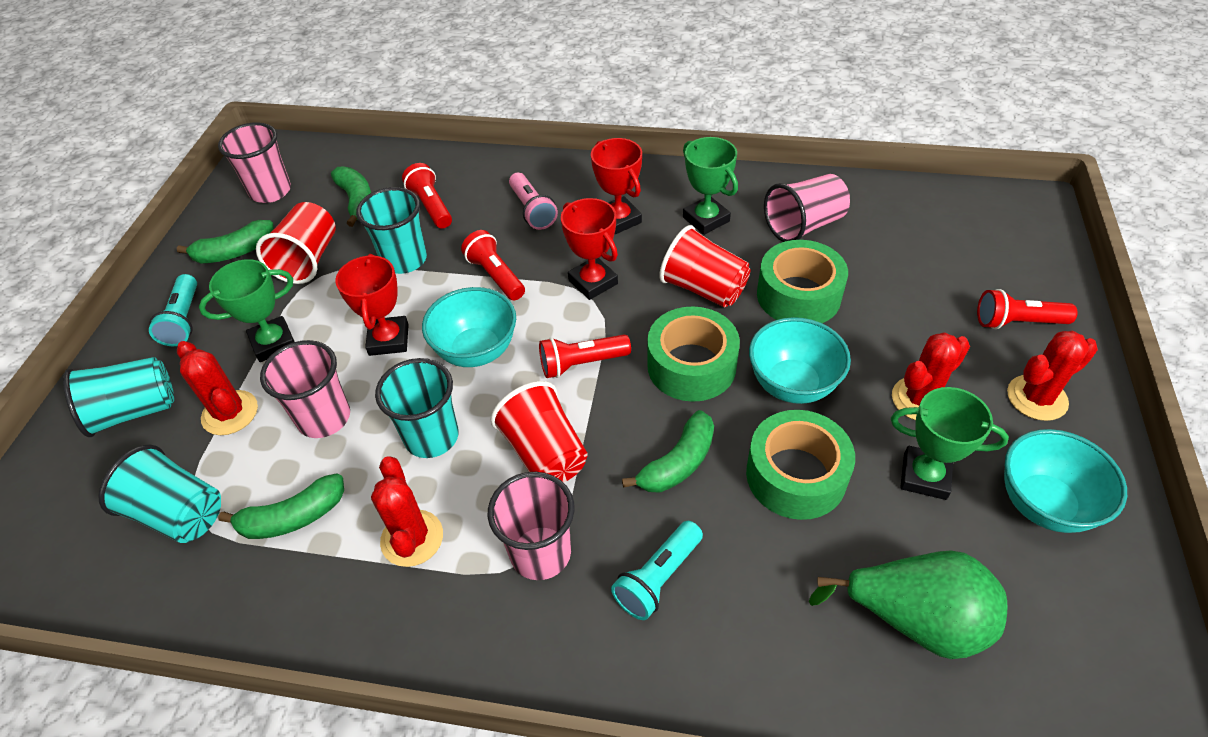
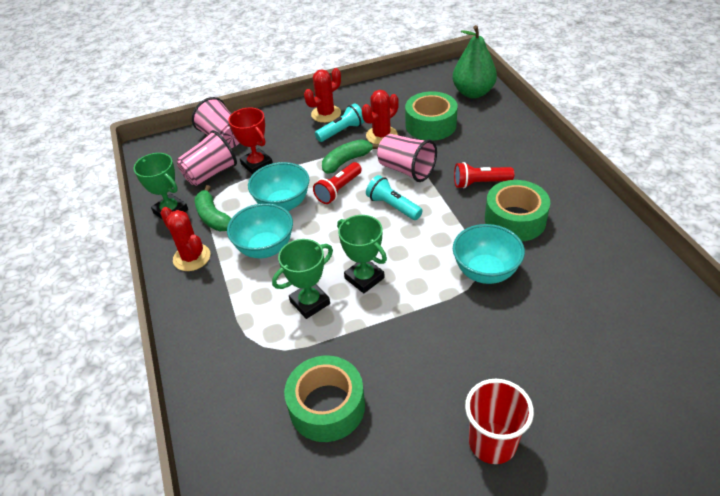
green banana: [177,220,274,264] [218,473,344,539] [331,166,371,227] [622,410,714,493] = 4 -> [195,185,231,231] [322,139,379,174] = 2
pink cup: [218,122,291,203] [260,340,350,438] [488,472,575,580] [764,174,850,242] = 4 -> [177,130,237,186] [192,97,239,148] [377,134,437,182] = 3
pink flashlight: [509,173,558,230] = 1 -> none = 0
red cactus: [177,341,258,435] [371,456,443,567] [892,332,970,421] [1007,331,1098,421] = 4 -> [160,207,210,271] [304,68,341,123] [362,90,399,144] = 3
red cup: [256,202,336,284] [490,381,587,483] [659,225,751,308] = 3 -> [465,379,534,464] = 1
red flashlight: [402,163,452,228] [461,230,525,300] [539,335,631,378] [977,289,1077,329] = 4 -> [313,162,362,204] [454,162,514,189] = 2
red trophy: [335,254,409,356] [561,198,618,300] [591,138,642,235] = 3 -> [228,108,273,174] = 1
turquoise cup: [63,357,174,437] [98,444,221,543] [356,187,427,274] [375,358,459,458] = 4 -> none = 0

